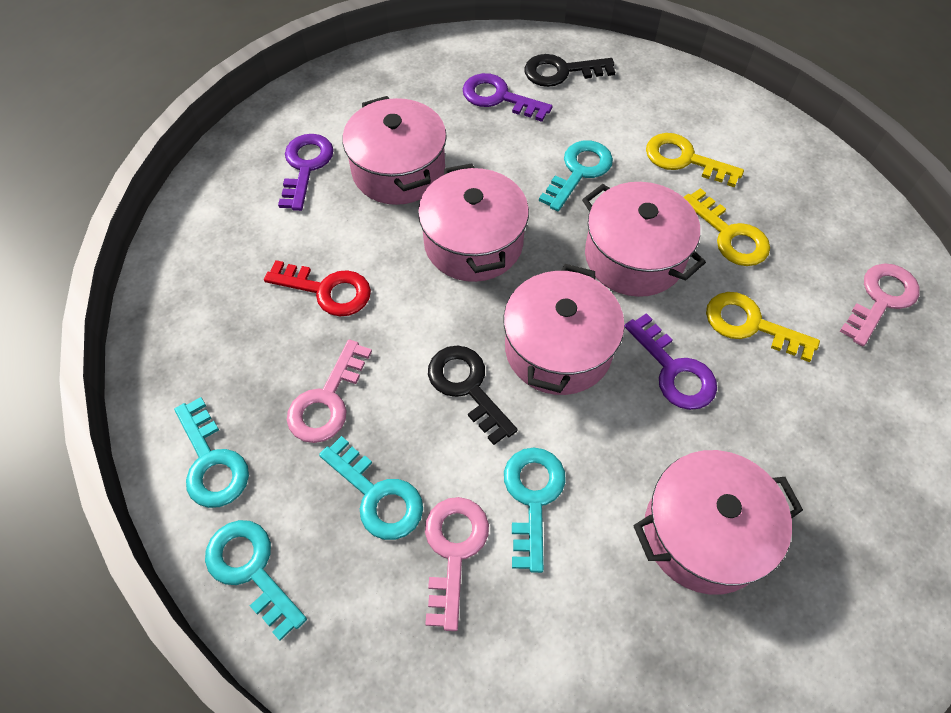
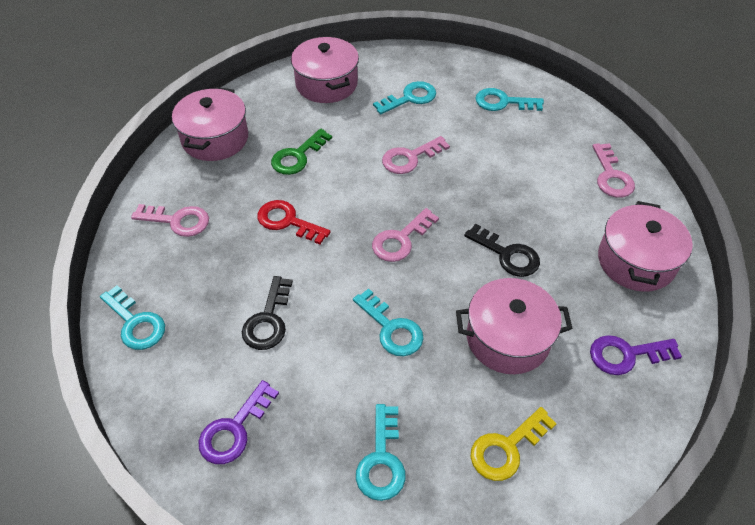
green key: none = 0 -> [271,128,332,175] = 1
pink key: [287,340,372,443] [425,497,489,631] [839,263,920,346] = 3 -> [131,204,209,237] [372,208,439,262] [382,136,450,174] [592,143,635,198] = 4
pink pot: [342,96,447,205] [418,163,529,282] [504,264,625,395] [582,182,706,297] [633,450,803,595] = 5 -> [172,87,248,161] [291,37,359,103] [456,278,573,374] [598,201,693,292] = 4
purple key: [278,134,334,211] [463,73,552,122] [625,313,717,410] = 3 -> [199,380,279,464] [590,335,682,375] = 2
yellow key: [646,133,744,187] [683,188,770,266] [706,292,820,362] = 3 -> [471,407,557,481] = 1

